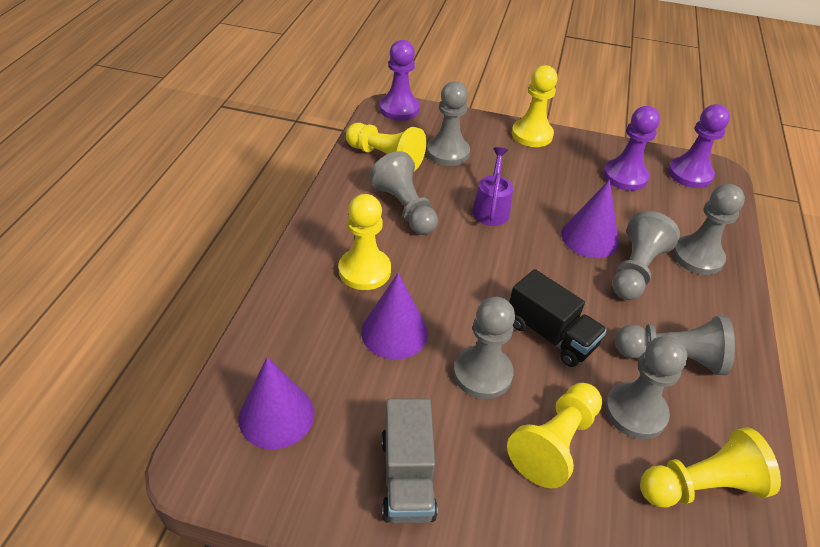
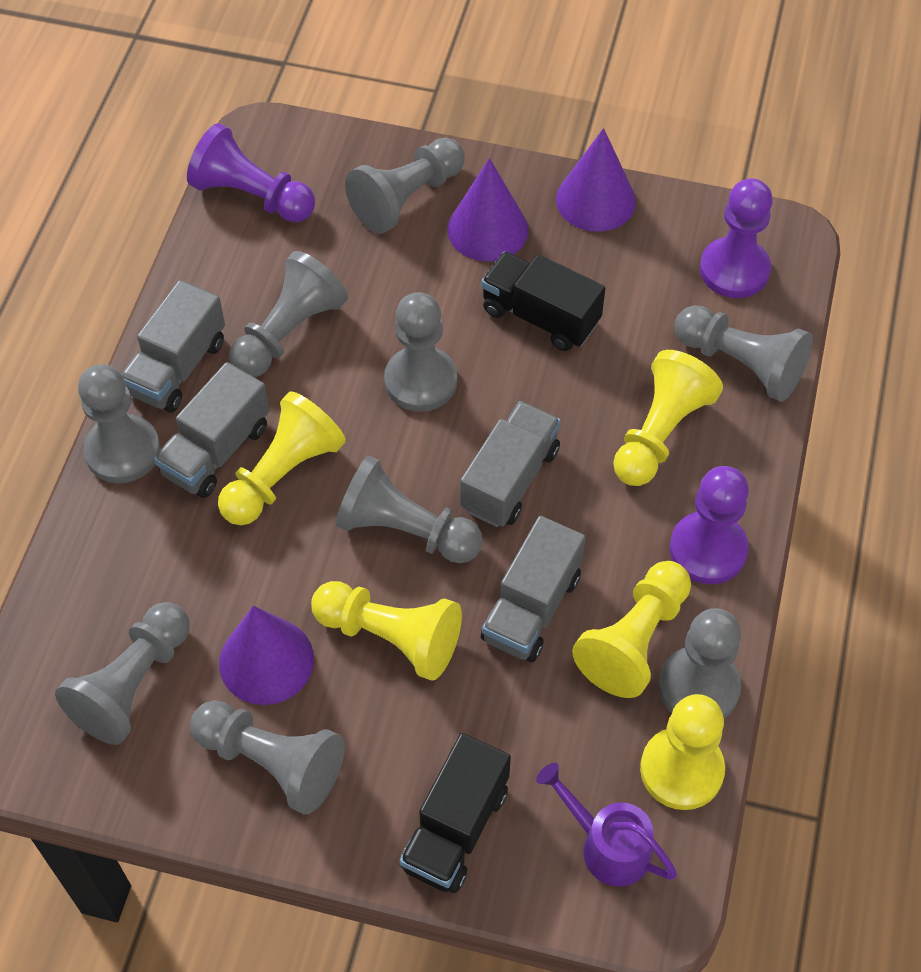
black truck: [509,269,607,367] = 1 -> [400,733,511,893] [481,251,605,351] = 2
grey pawn: [369,151,438,235] [427,81,470,166] [453,297,515,399] [605,336,687,439] [613,211,680,300] [615,316,735,375] [673,184,745,275] = 7 -> [55,602,190,745] [78,364,160,483] [190,700,345,814] [229,251,348,377] [335,455,483,563] [345,138,465,233] [384,292,457,412] [658,608,741,719] [675,305,813,402] = 9
grey truck: [381,399,438,524] = 1 -> [121,280,225,412] [154,362,269,498] [460,401,561,527] [481,516,586,662] = 4

